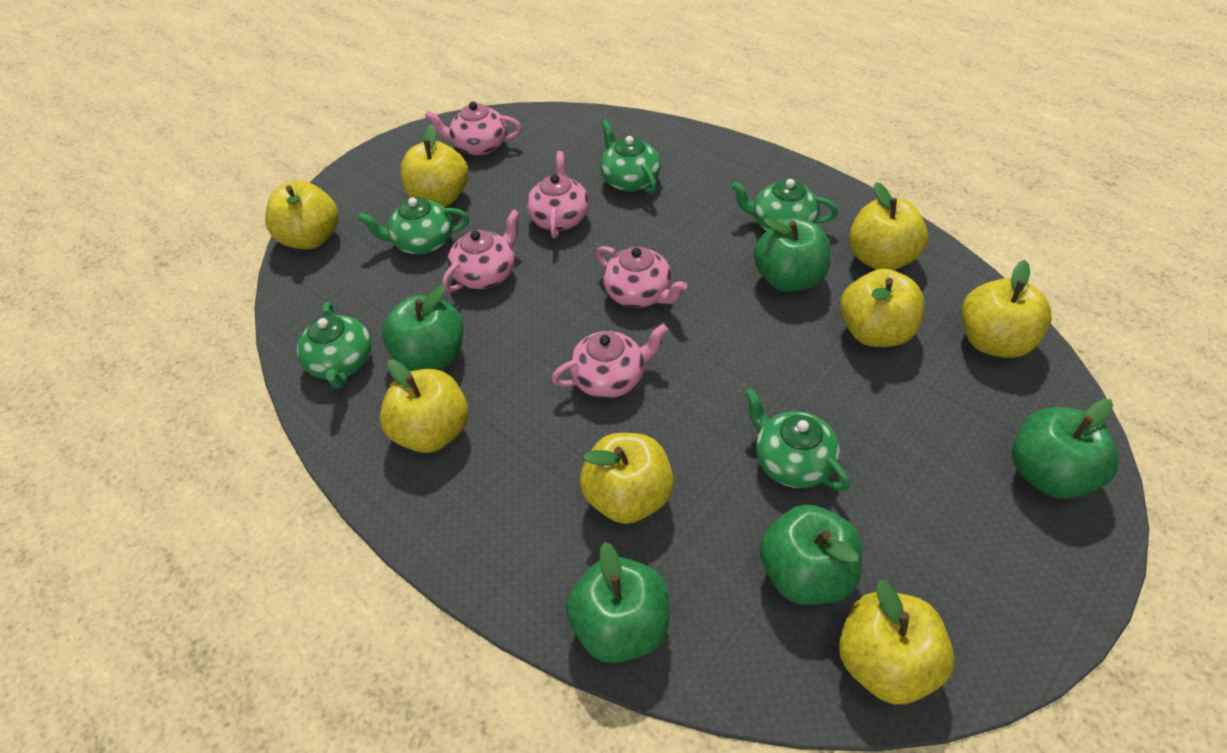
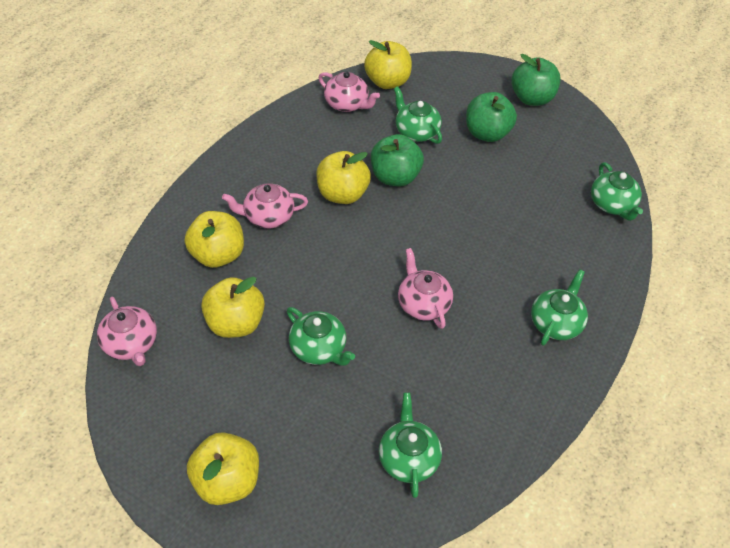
green apple: [382,286,463,371] [566,542,670,663] [754,218,831,292] [760,505,863,605] [1012,399,1119,499] = 5 -> [371,134,424,187] [466,92,517,142] [511,54,561,106] = 3
pink teapot: [425,102,522,156] [442,209,520,292] [526,151,589,238] [551,324,668,399] [596,246,687,308] = 5 -> [97,297,157,366] [222,183,308,228] [318,72,380,112] [398,248,453,329] = 4
yellow apple: [265,180,339,249] [380,360,468,453] [400,124,468,207] [580,433,674,524] [839,579,954,704] [840,269,924,347] [849,182,928,270] [961,260,1052,358] = 8 -> [185,211,244,268] [187,432,259,505] [201,277,265,338] [316,151,371,204] [364,40,412,89] = 5

